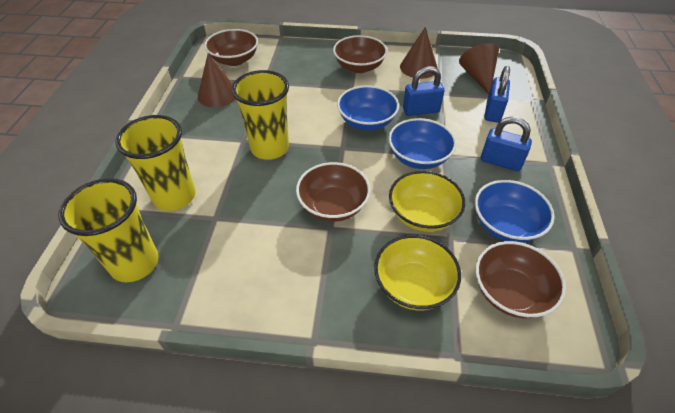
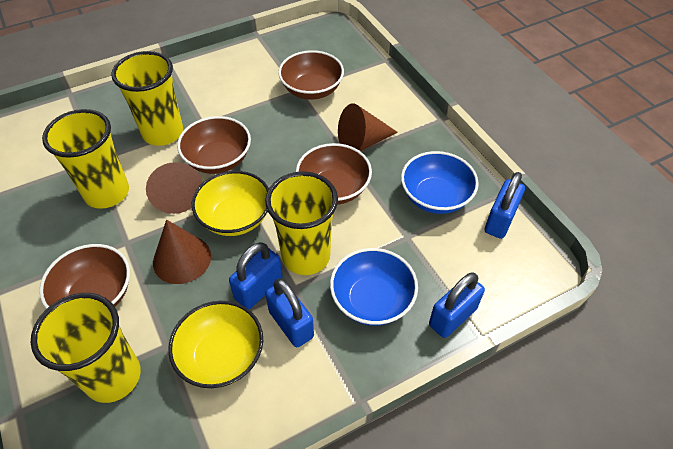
blue bowl: [337,85,399,130] [388,118,456,169] [475,180,555,243] = 3 -> [330,248,418,326] [401,151,479,214] = 2
blue padlock: [403,66,444,116] [481,117,532,171] [485,66,510,123] = 3 -> [229,242,283,309] [265,278,314,347] [429,272,485,338] [485,172,525,239] = 4
yellow cup: [58,178,159,282] [115,115,196,211] [232,70,289,160] = 3 -> [30,293,141,403] [42,109,129,209] [111,51,183,146] [265,171,338,275] = 4

